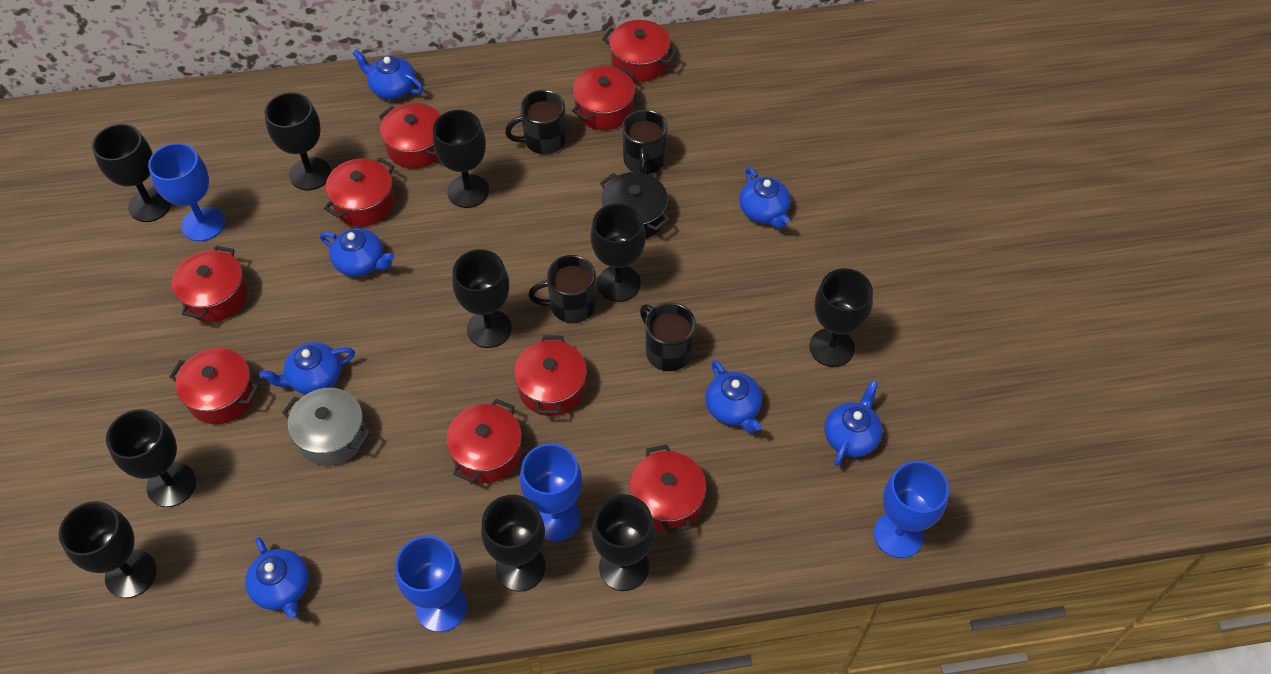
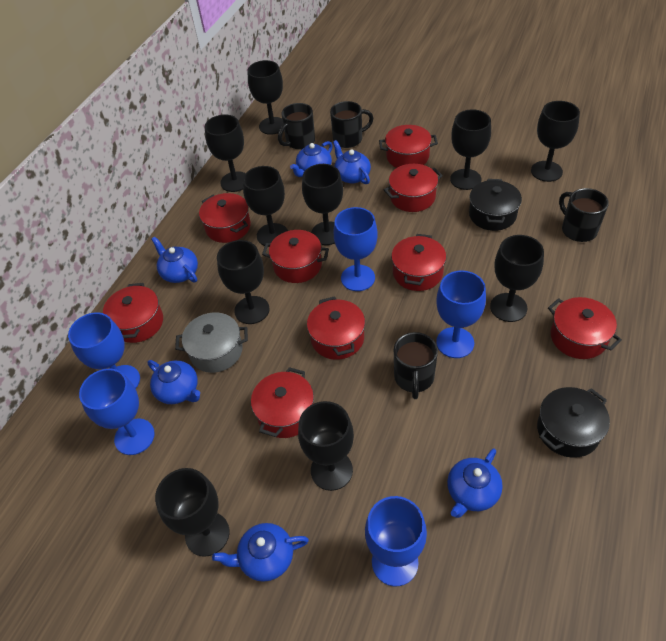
black pot: [600,172,670,239] = 1 -> [469,179,522,231] [537,387,610,458] = 2
blue goblet: [148,143,225,241] [395,536,467,632] [520,444,582,541] [874,461,949,558] = 4 -> [68,312,140,389] [79,369,155,455] [333,207,378,291] [365,496,427,586] [436,270,486,358] = 5
blue teapot: [245,537,309,619] [259,342,355,394] [320,228,394,277] [352,50,424,99] [705,360,762,433] [739,167,791,229] [824,380,883,466] = 7 -> [147,360,200,404] [151,237,198,283] [212,523,309,582] [290,141,333,177] [333,140,371,184] [447,449,503,518] = 6

